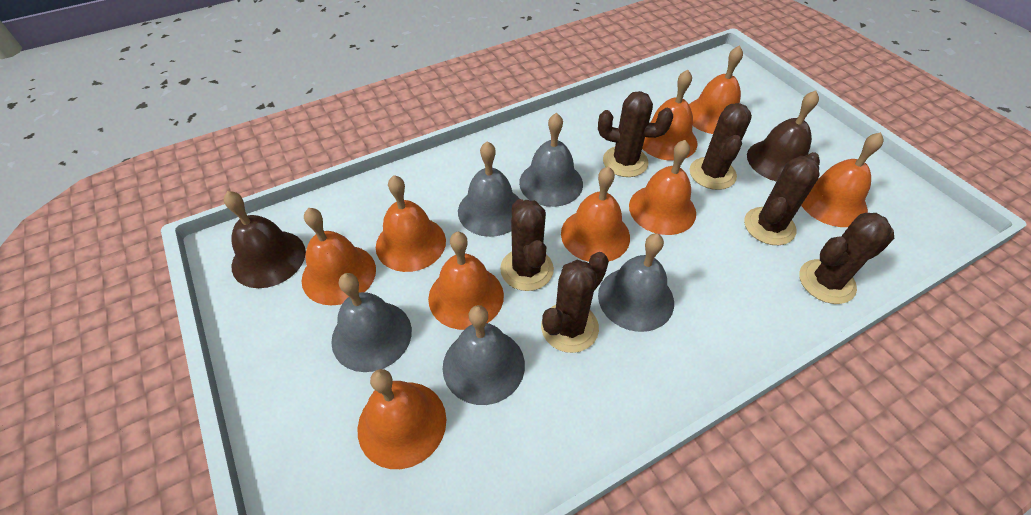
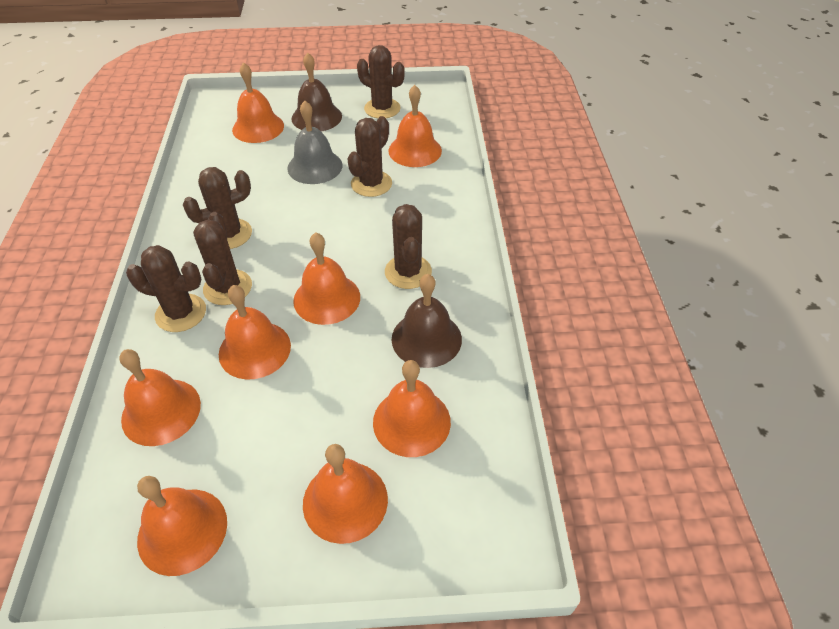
grey bell: [331,273,412,372] [443,305,525,405] [458,141,519,237] [519,113,583,207] [598,233,674,332] = 5 -> [287,101,342,184] = 1
orange bell: [302,208,376,305] [357,369,446,469] [376,175,446,272] [428,232,504,330] [561,166,630,262] [629,140,696,235] [642,70,698,161] [689,45,743,134] [801,132,884,227] = 9 -> [119,349,201,446] [137,476,227,576] [219,285,291,380] [232,62,284,143] [293,232,360,325] [303,444,388,544] [373,360,451,457] [388,85,442,167] = 8

